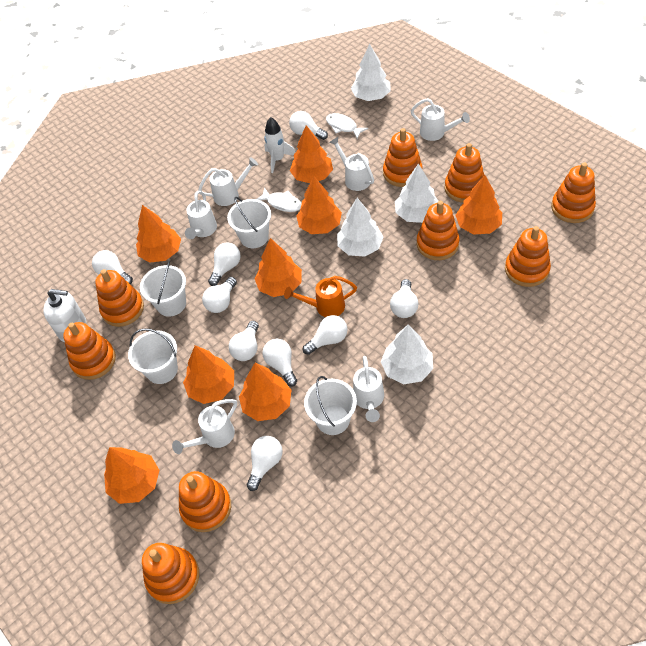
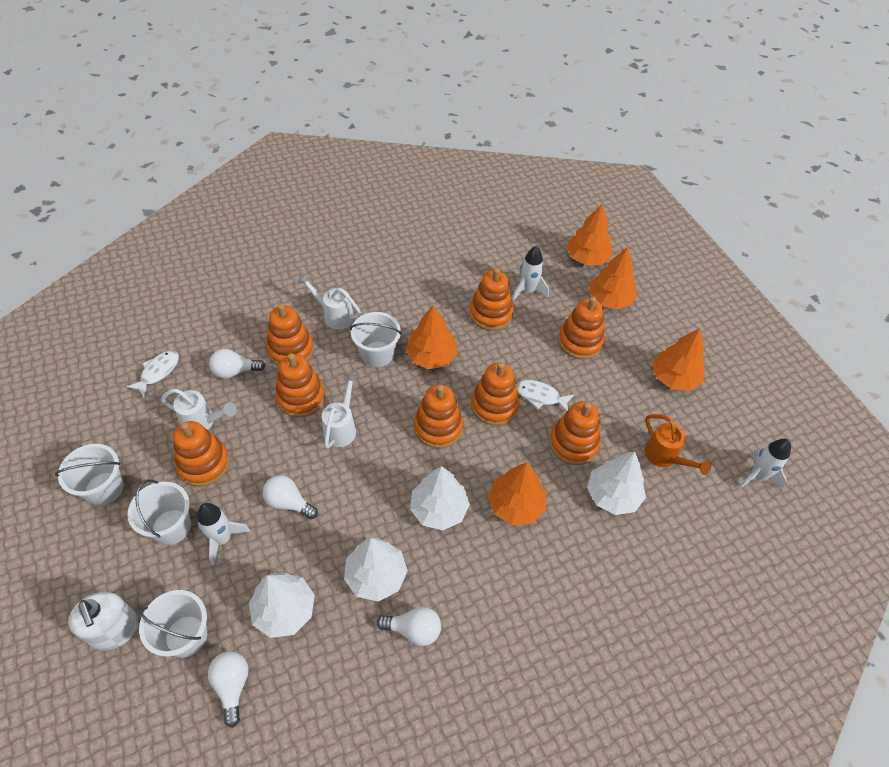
orange stacking toy: [63,322,116,380] [95,269,144,327] [142,543,199,604] [179,471,231,532] [383,128,422,187] [417,201,460,260] [445,143,484,203] [505,226,551,287] [551,162,596,223] = 9 -> [173,421,230,487] [266,304,314,366] [275,353,325,418] [414,384,463,448] [469,268,514,331] [471,362,520,426] [549,401,601,465] [558,296,605,359] = 8
orange tree: [104,447,159,504] [136,205,181,263] [183,345,234,404] [239,363,291,421] [254,238,302,297] [290,125,333,183] [296,176,342,234] [455,175,502,235] = 8 -> [406,305,457,369] [488,462,546,525] [566,204,612,265] [590,246,638,310] [652,328,705,391] = 5
white light bulb: [92,250,133,284] [202,277,237,313] [208,243,241,286] [229,321,259,361] [246,436,283,491] [262,339,297,387] [289,111,328,140] [303,315,347,355] [390,279,419,318] = 9 -> [208,651,249,728] [209,349,265,379] [263,475,318,519] [377,607,441,646] = 4
white rocket: [264,117,296,173] = 1 -> [197,503,250,565] [512,246,549,301] [738,439,791,489] = 3
white watering can: [172,399,237,454] [185,191,217,239] [198,157,258,206] [329,137,374,191] [353,356,384,422] [411,98,470,141] = 6 -> [161,389,236,430] [297,274,362,329] [322,373,358,449] = 3

